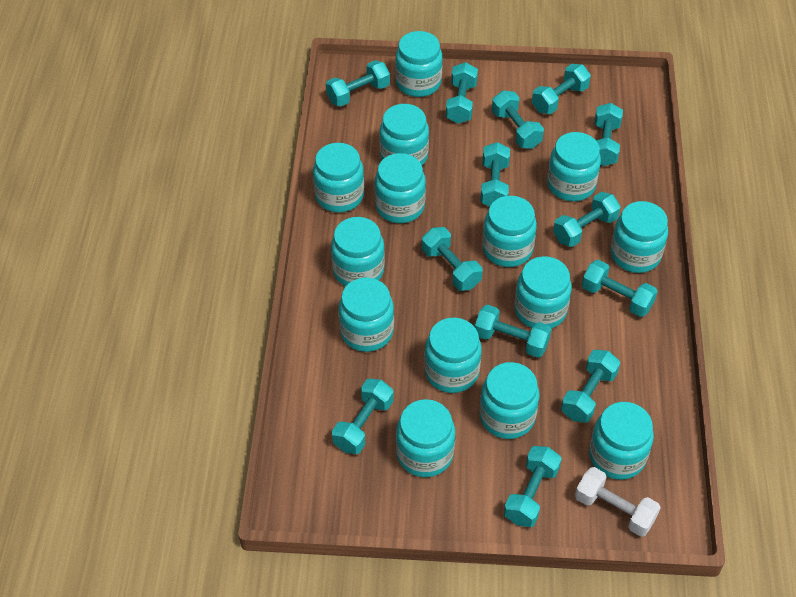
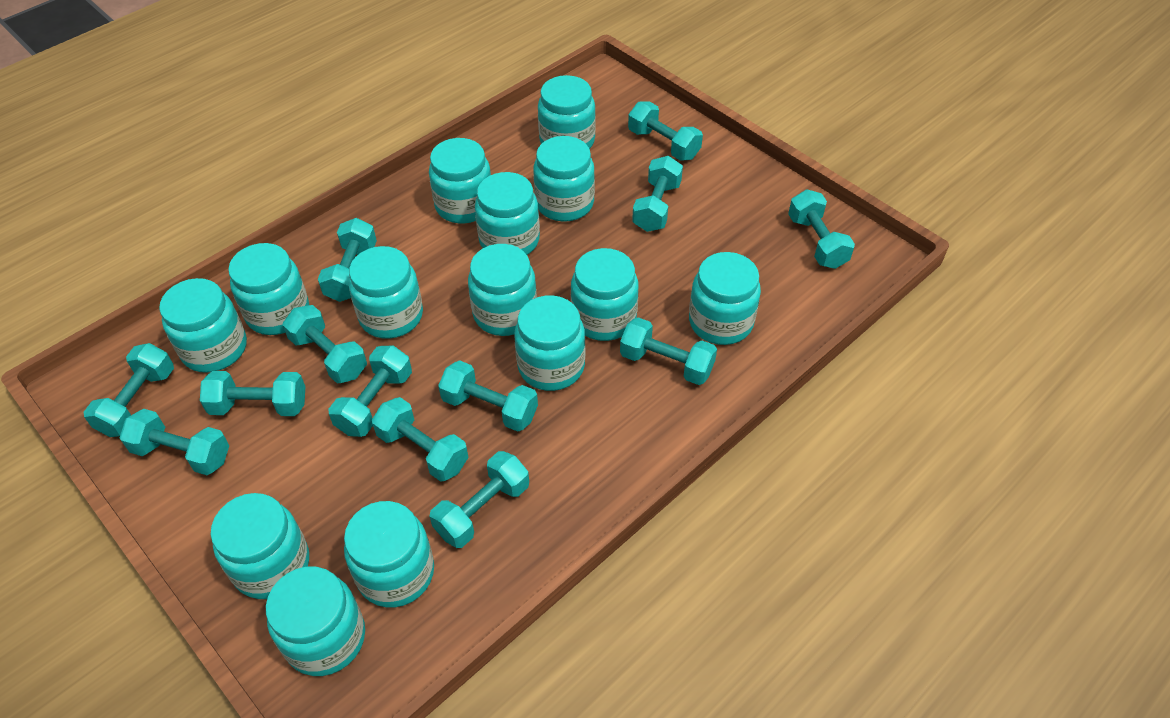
white dumbbell: [575,467,661,537] = 1 -> none = 0

